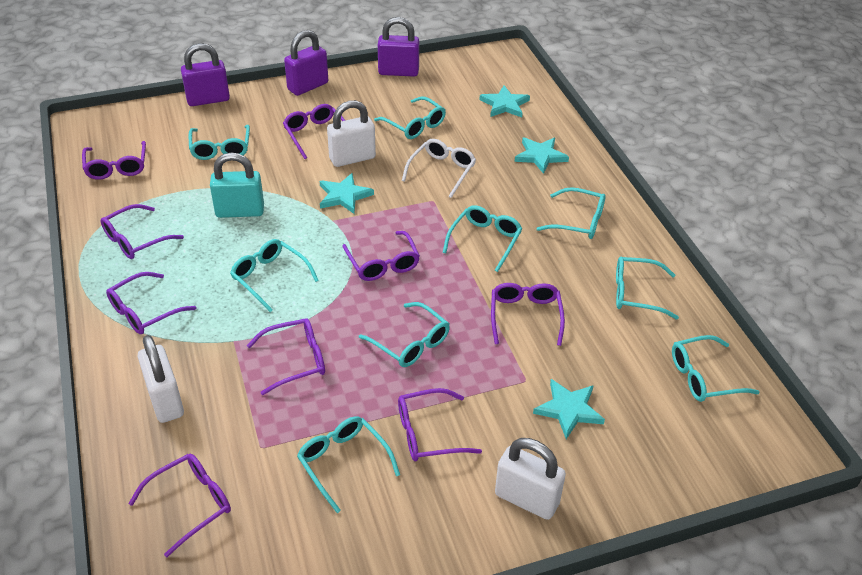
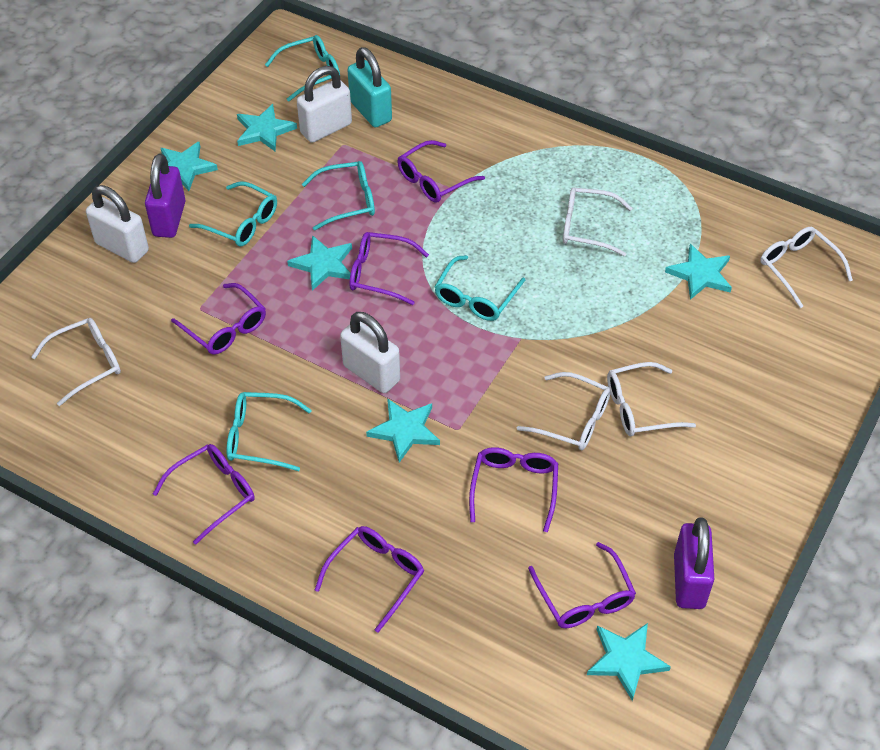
purple glasses: [82,141,146,180] [101,204,184,259] [106,272,196,334] [128,454,231,557] [247,318,325,395] [283,104,346,159] [342,231,420,281] [398,388,482,461] [491,283,565,346] = 9 -> [153,444,255,545] [171,283,266,355] [315,526,424,633] [350,232,429,305] [397,140,485,203] [469,447,558,532] [528,542,636,628] = 7
purple padlock: [181,43,230,106] [284,30,328,96] [378,17,419,77] = 3 -> [145,154,185,238] [674,517,714,609] = 2
turquoise glasses: [189,125,250,160] [230,239,319,312] [297,416,400,513] [359,302,450,367] [374,96,446,139] [443,205,522,272] [536,187,606,239] [616,257,679,319] [672,335,759,402] = 9 -> [189,181,277,246] [227,392,312,471] [265,35,340,102] [302,161,375,230] [435,255,525,321] = 5
turquoise star: [320,173,374,214] [480,85,530,117] [514,138,569,174] [533,379,605,439] = 4 -> [161,141,218,191] [237,104,297,152] [287,235,352,291] [366,398,440,463] [587,623,671,701] [665,244,732,300] = 6
white glasses: [402,139,476,198] = 1 -> [31,318,121,406] [517,372,611,450] [563,187,632,256] [607,362,696,436] [760,227,853,308] = 5

